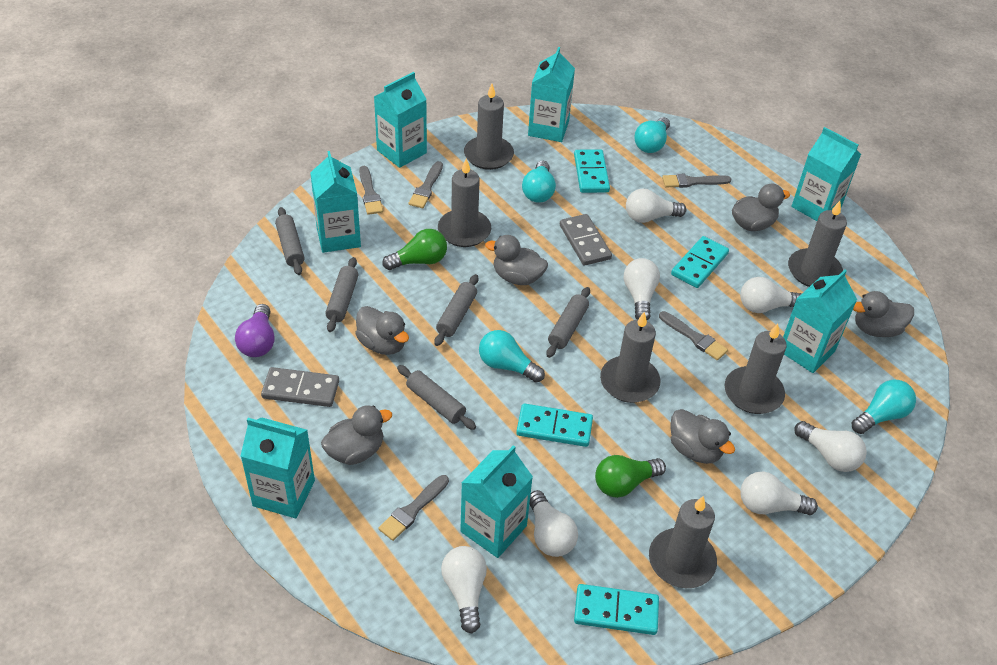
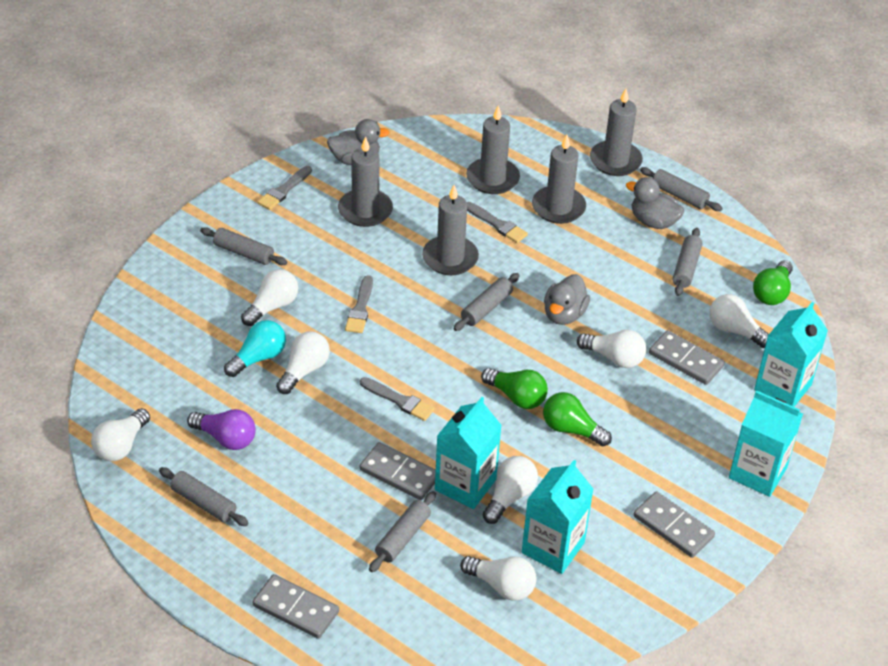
green light bulb: [382,229,447,270] [595,455,666,498] = 2 -> [481,368,548,409] [543,392,612,446] [753,260,793,305] = 3
grey brush: [359,166,383,215] [378,475,449,541] [409,161,443,208] [659,311,728,360] [662,174,732,188] = 5 -> [257,166,312,210] [345,275,373,333] [360,377,435,421] [467,202,528,243] = 4
grey candle: [438,159,491,247] [464,84,514,170] [600,312,660,403] [649,496,717,588] [725,323,787,414] [788,201,847,287] = 6 -> [338,136,393,227] [422,185,479,275] [466,105,520,194] [532,135,586,224] [590,89,643,176] = 5
grey domino: [261,367,339,407] [560,214,612,266] = 2 -> [252,574,339,639] [360,442,436,500] [634,491,715,558] [649,330,725,385] = 4
grey duck: [321,405,392,465] [355,306,409,355] [485,235,548,285] [670,409,735,464] [732,183,790,231] [853,291,914,337] = 6 -> [327,119,390,165] [544,274,590,325] [626,177,684,229] = 3
grey rolling pin: [275,207,305,275] [325,257,358,332] [397,365,476,430] [434,274,478,346] [546,287,590,358] = 5 -> [159,467,249,526] [200,227,287,265] [369,491,436,572] [454,273,520,331] [640,167,723,211] [673,228,702,296] = 6
turquoise carton: [241,417,315,518] [310,151,361,253] [374,72,427,168] [460,445,533,558] [528,47,575,142] [783,270,857,373] [791,127,861,221] = 7 -> [435,397,502,509] [522,460,594,574] [729,390,803,497] [754,302,828,407] = 4
turquoise domino: [516,403,593,447] [574,149,610,193] [574,584,659,635] [671,236,729,288] = 4 -> none = 0
turquoise light bulb: [479,330,545,383] [522,161,556,203] [634,117,670,153] [852,380,916,434] = 4 -> [224,320,286,377] = 1

